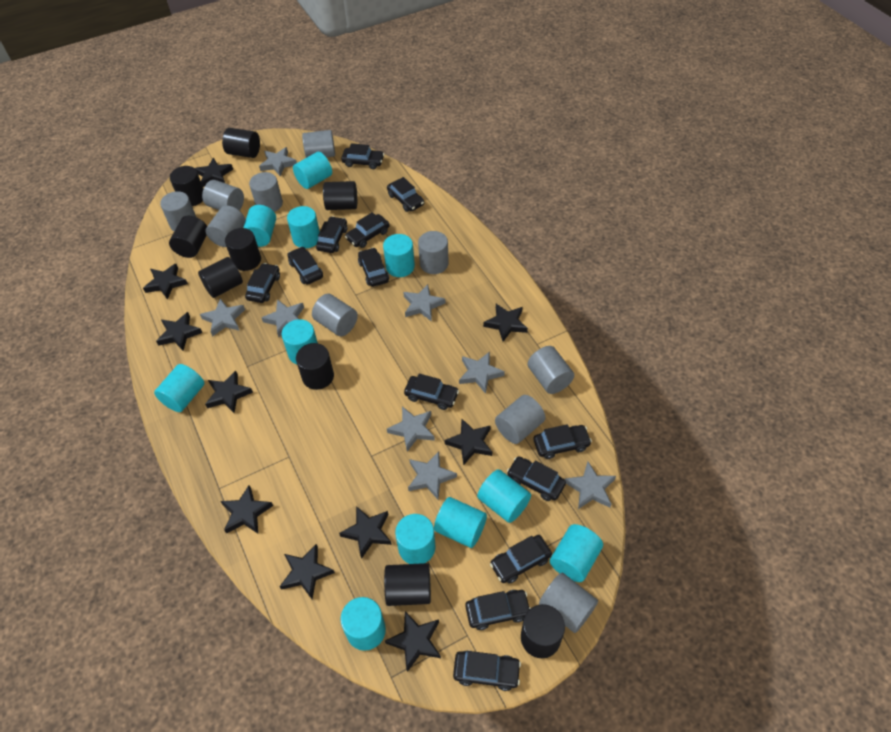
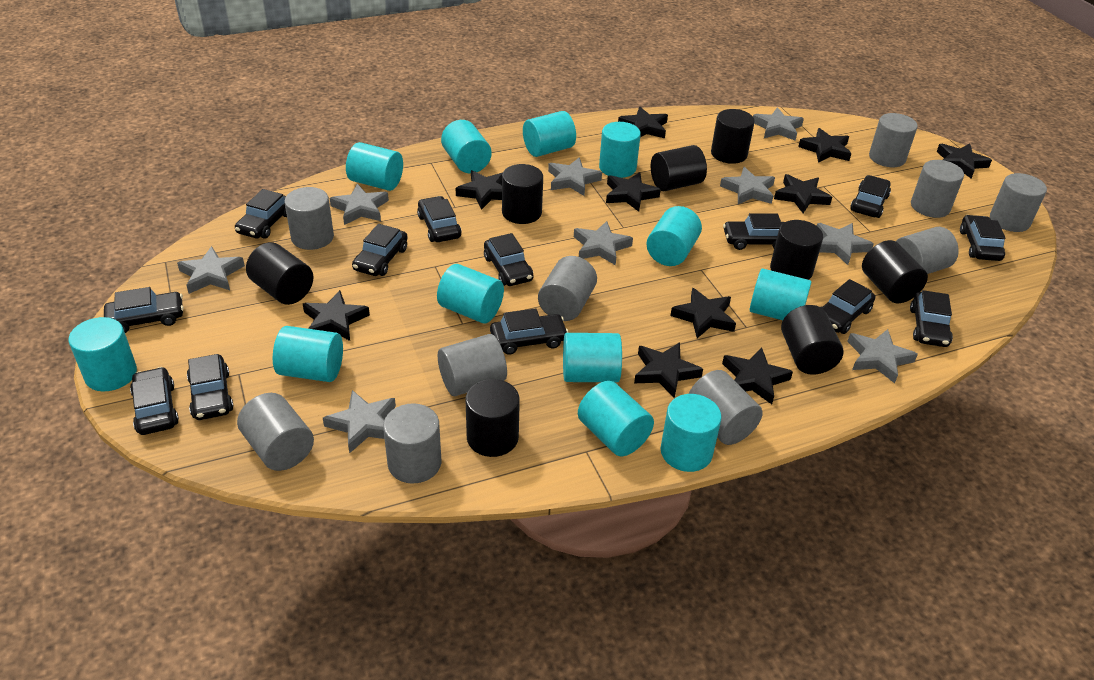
black cylinder: [169,216,207,258] [170,166,203,206] [198,257,243,298] [222,128,260,158] [225,228,261,271] [296,343,334,390] [323,181,357,210] [384,563,431,606] [521,604,565,658] = 9 -> [246,242,313,305] [466,379,520,457] [502,164,543,224] [651,145,707,191] [711,109,755,164] [770,220,823,280] [781,305,844,375] [862,240,928,303] = 8
grey star: [200,298,245,337] [259,147,297,176] [262,299,304,337] [387,407,435,452] [403,284,445,322] [408,451,457,499] [459,352,505,394] [565,462,616,509] = 8 -> [177,246,245,294] [323,390,396,453] [330,184,389,225] [548,157,602,196] [574,221,633,265] [720,167,775,204] [753,107,804,141] [817,223,874,265] [847,329,918,383] = 9
turquoise cylinder: [154,364,204,412] [243,205,276,247] [282,319,318,364] [287,206,320,248] [293,152,332,189] [341,597,386,651] [383,234,415,277] [395,514,435,564] [434,497,487,548] [477,469,531,523] [550,524,603,582] = 11 -> [68,317,137,391] [273,326,343,382] [346,142,403,191] [437,264,504,323] [441,120,492,173] [523,111,576,157] [563,333,622,382] [578,381,654,457] [599,122,641,178] [647,206,702,266] [661,394,722,472] [750,269,811,320] = 12

